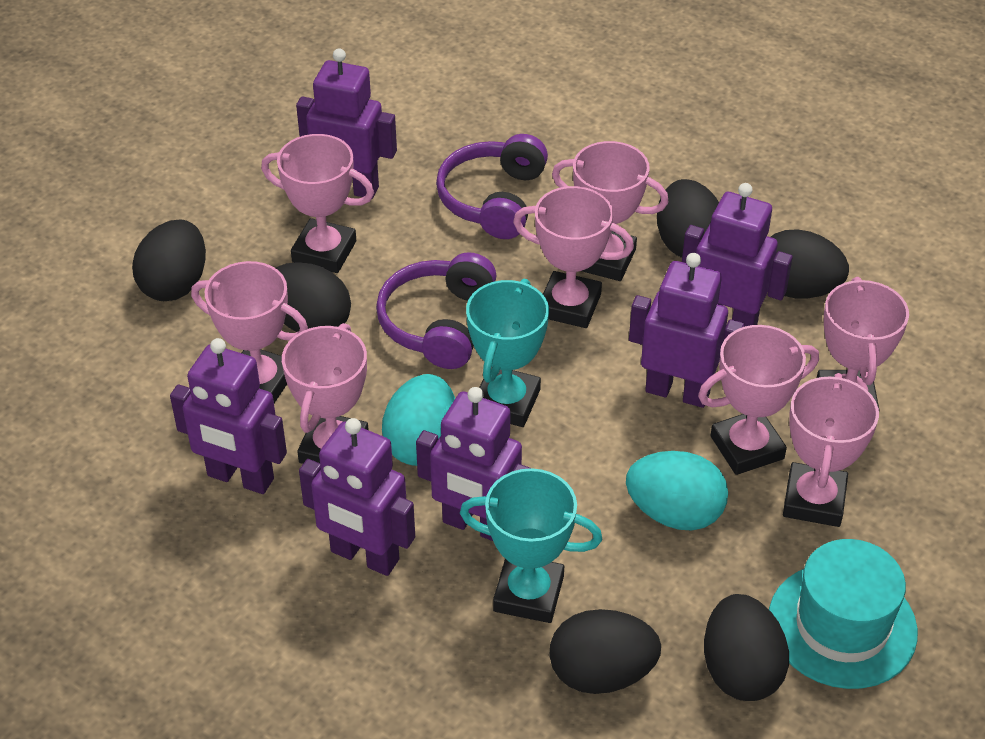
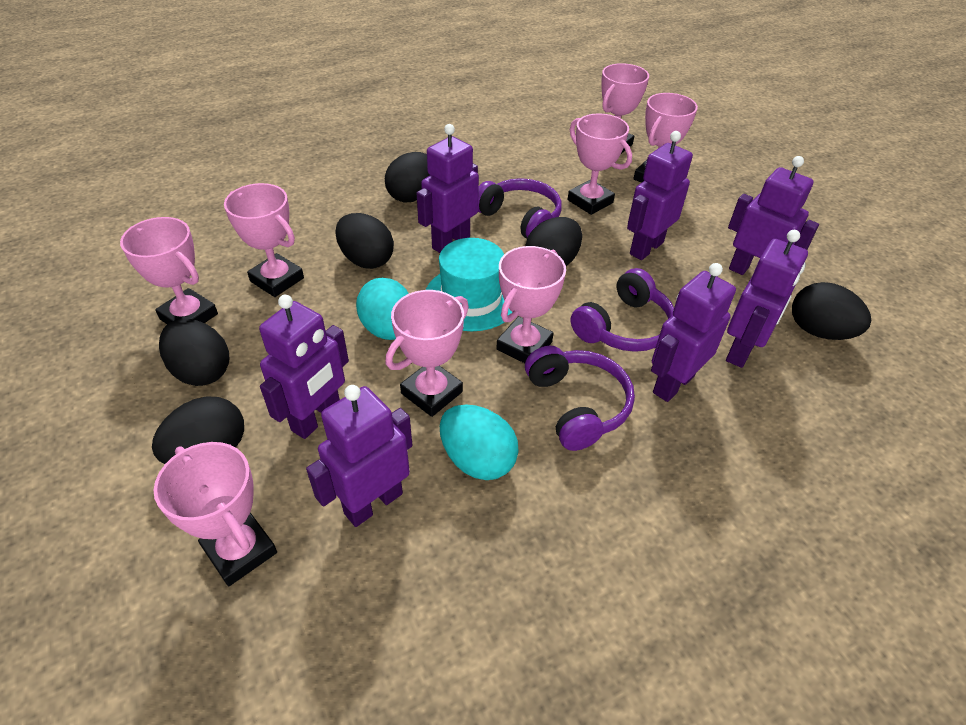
purple headphones: [376,252,496,369] [436,134,548,239] = 2 -> [478,178,562,238] [525,346,635,451] [571,268,674,352] = 3
purple robot: [170,338,287,494] [296,48,397,199] [299,418,415,576] [416,387,530,541] [629,253,745,408] [682,183,793,327] = 6 -> [259,295,349,439] [306,385,412,527] [417,124,479,253] [627,131,693,260] [651,263,736,402] [726,230,808,368] [728,156,819,275] = 7
turquoise trophy: [460,468,602,623] [466,279,549,427] = 2 -> none = 0

